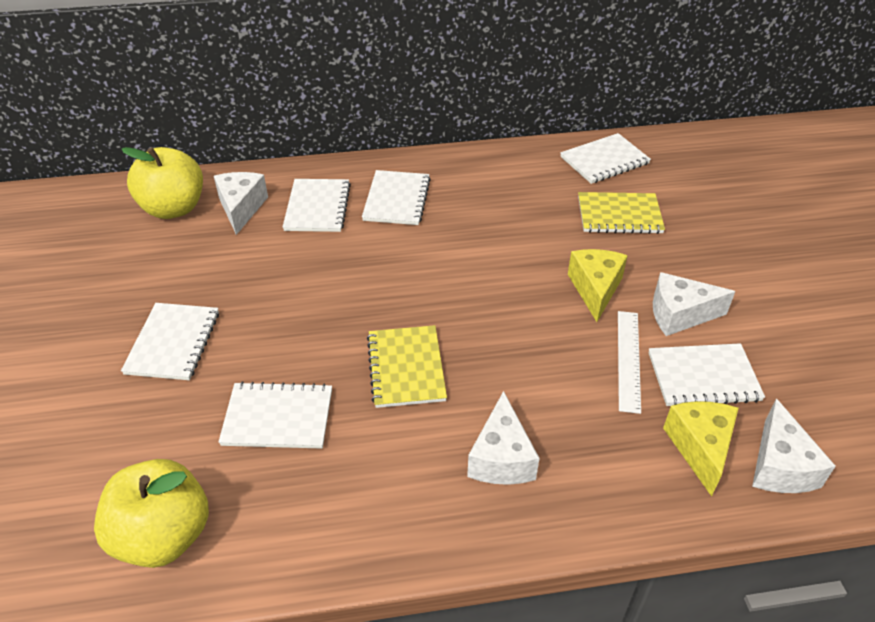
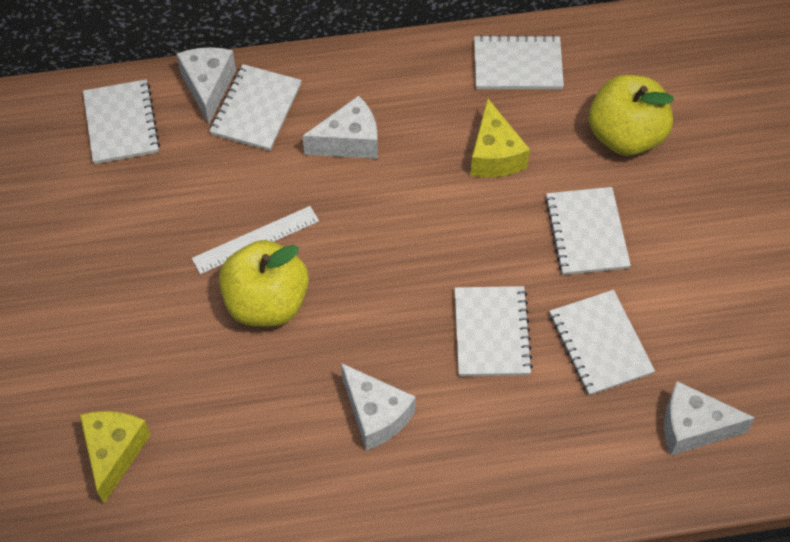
yellow notebook: [367,325,447,408] [578,192,665,234] = 2 -> none = 0

